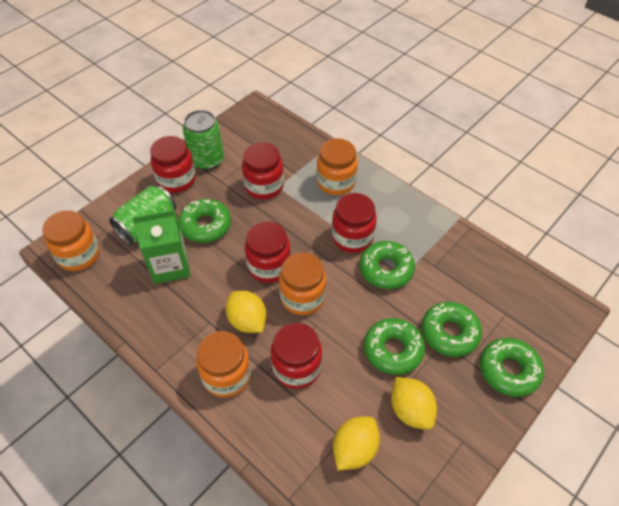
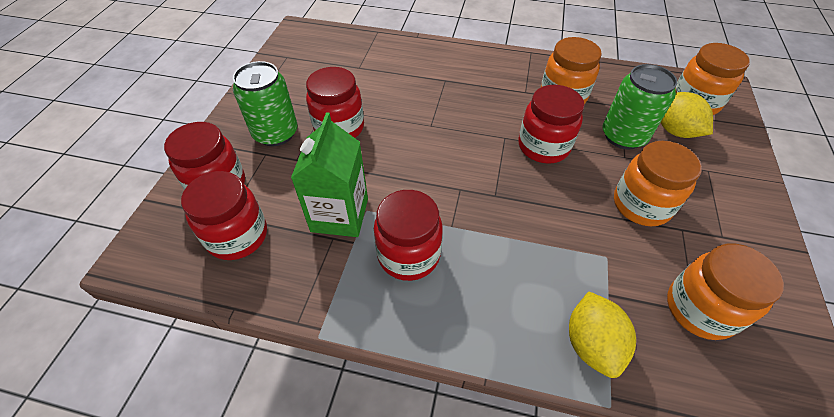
green donut: [178,199,231,243] [359,241,415,289] [364,318,425,375] [422,302,482,357] [480,338,544,397] = 5 -> none = 0
yellow lemon: [225,291,266,333] [333,416,380,470] [391,377,437,430] = 3 -> [569,291,636,378] [660,92,713,138] = 2

